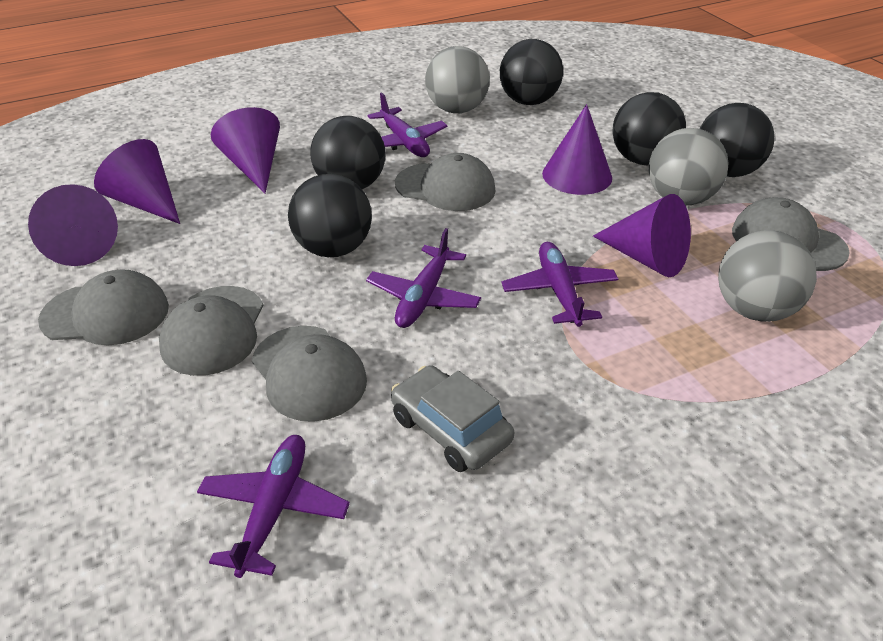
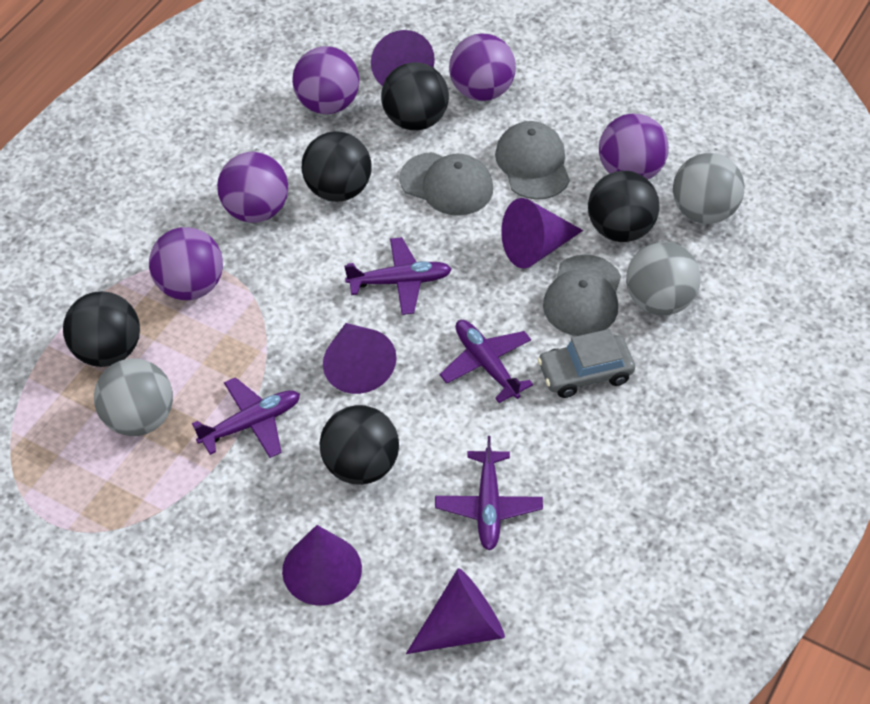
grey cap: [38,269,169,345] [159,286,263,376] [252,326,367,422] [395,153,495,211] [732,197,850,271] = 5 -> [399,152,493,216] [495,121,570,200] [543,255,621,336] = 3
purple ball: none = 0 -> [149,227,223,300] [217,152,288,223] [292,46,360,114] [449,33,516,101] [599,114,669,180] = 5

